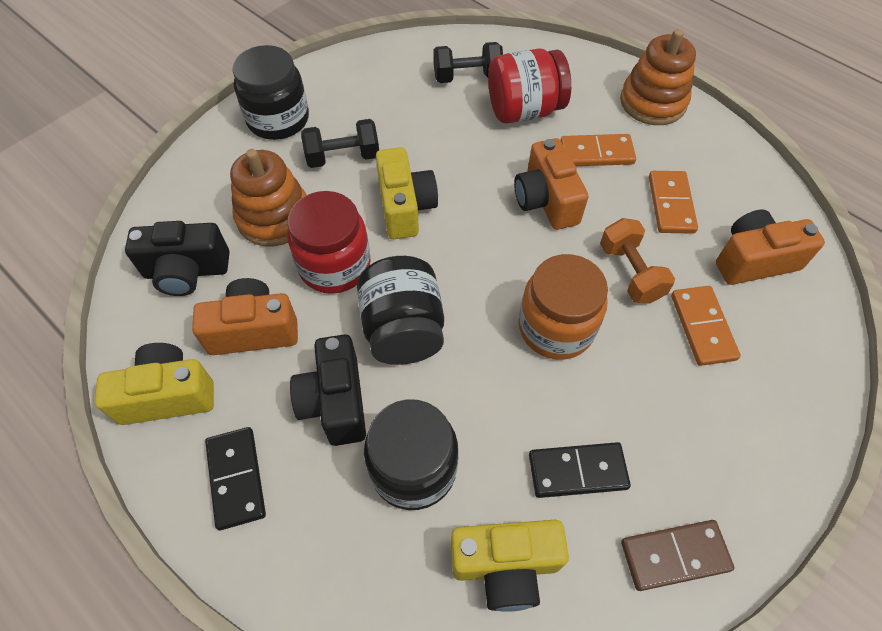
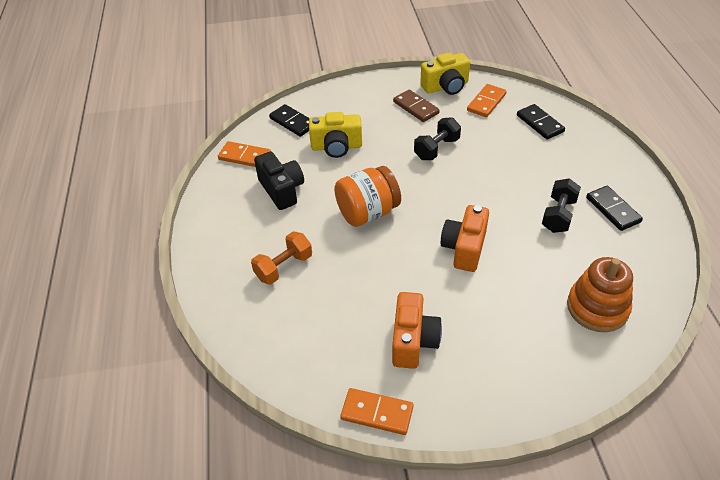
black camera: [125,221,230,296] [290,334,366,446] = 2 -> [254,151,304,210] = 1
black domino: [205,427,266,530] [529,442,631,498] = 2 -> [269,104,310,137] [517,104,565,140] [586,186,643,231] = 3
black jar: [232,45,309,140] [357,256,444,365] [364,399,458,510] = 3 -> none = 0
orange camera: [192,278,298,355] [514,138,588,230] [716,209,825,285] = 3 -> [392,292,442,369] [441,205,489,272] = 2
orange stacking toy: [230,149,307,247] [620,29,696,125] = 2 -> [567,257,633,332] = 1
red jar: [287,191,371,294] [488,49,571,124] = 2 -> none = 0
yellow camera: [95,343,214,425] [376,147,438,239] [451,520,569,612] = 3 -> [309,112,362,158] [420,53,470,95] = 2

